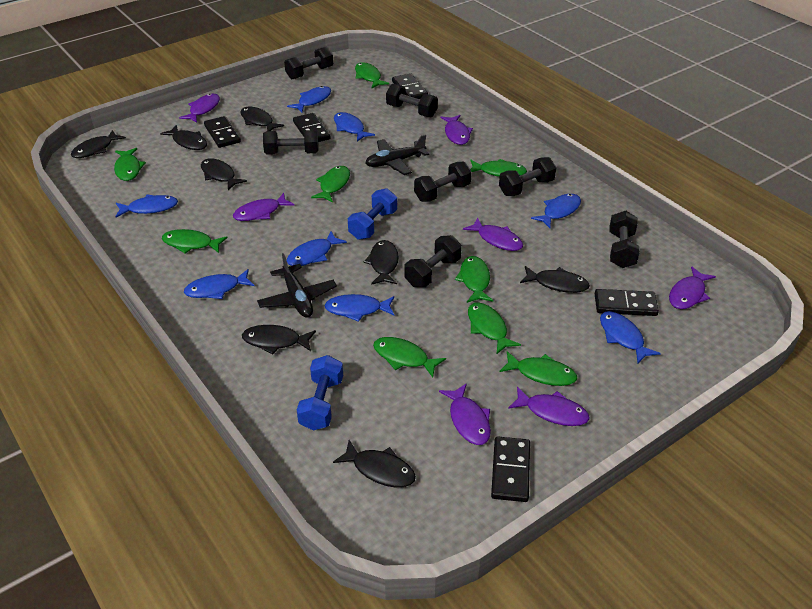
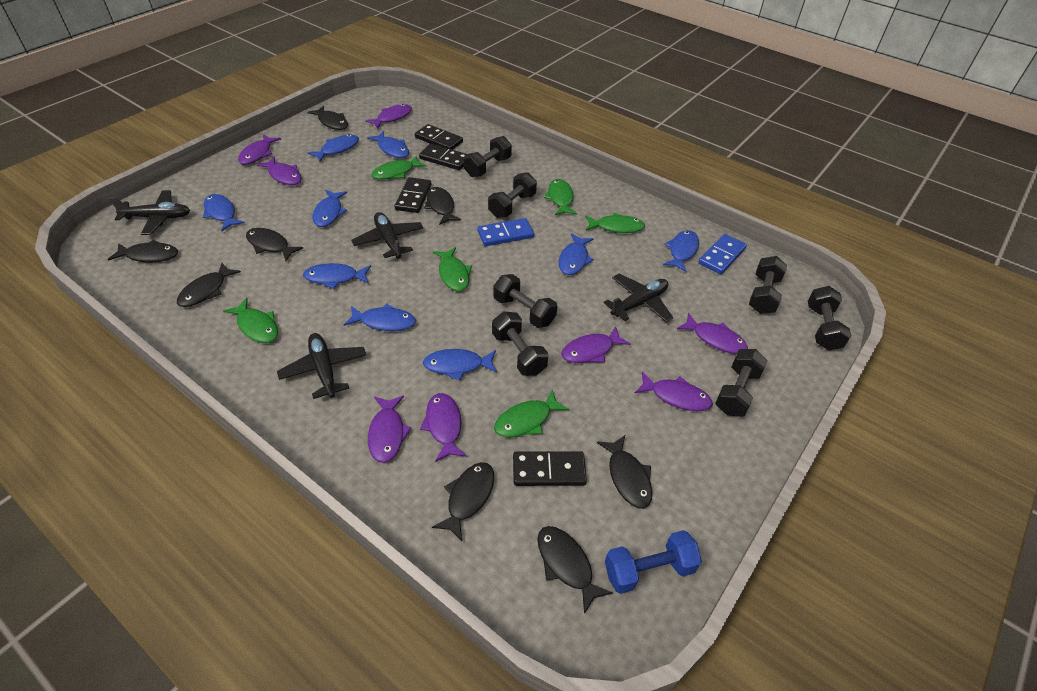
black domino: [204,116,241,148] [293,113,331,142] [392,73,428,99] [491,436,530,502] [595,289,659,316] = 5 -> [395,177,431,213] [415,124,463,150] [419,144,468,170] [513,451,587,486] = 4
black plane: [257,253,337,318] [365,134,429,175] = 2 -> [110,190,190,235] [277,333,366,399] [351,212,423,259] [603,273,673,322] = 4
blue domino: none = 0 -> [477,218,534,246] [698,234,747,274] = 2
blue dumbbell: [297,355,343,431] [348,188,397,240] = 2 -> [605,530,702,594] = 1
blue fish: [115,195,178,217] [184,269,254,299] [287,86,331,113] [287,231,347,266] [324,294,394,322] [334,112,375,142] [531,194,581,228] [600,311,661,363] = 8 -> [203,194,245,231] [303,263,371,289] [308,134,359,162] [313,190,347,227] [344,304,416,331] [367,131,409,158] [423,349,497,381] [559,233,594,275] [663,230,699,272] = 9
green fish: [114,148,146,181] [162,229,227,253] [311,166,350,202] [355,62,389,88] [373,337,446,377] [455,256,493,303] [468,302,521,355] [470,159,527,177] [499,351,577,386] = 9 -> [223,298,278,343] [371,156,427,180] [433,247,472,291] [494,390,569,437] [544,179,577,215] [585,213,645,233] = 6
purple fish: [179,94,220,123] [233,193,295,221] [439,383,491,445] [440,115,473,145] [463,217,523,251] [508,386,590,426] [669,266,716,309] = 7 -> [238,134,281,165] [257,156,302,185] [365,104,412,129] [368,396,412,463] [420,393,467,462] [561,326,631,363] [635,372,713,411] [677,313,748,354] = 8

